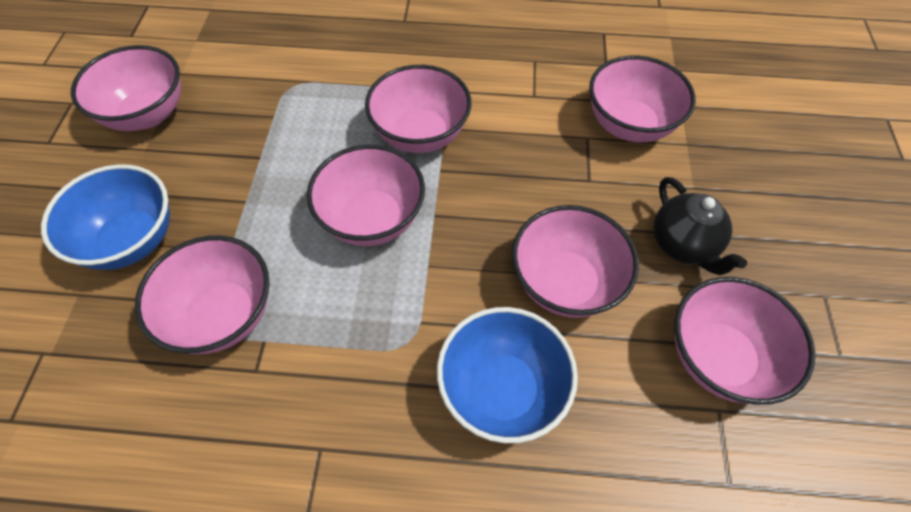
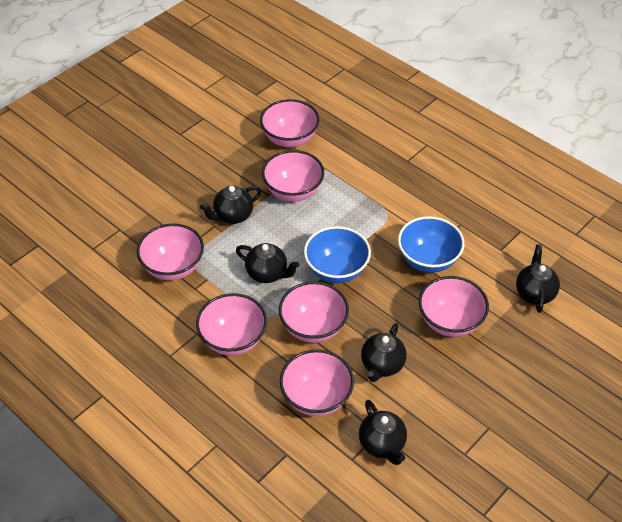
black teapot: [653,177,747,275] = 1 -> [200,185,261,224] [236,243,300,283] [359,400,407,465] [361,323,406,382] [516,244,560,313] = 5

